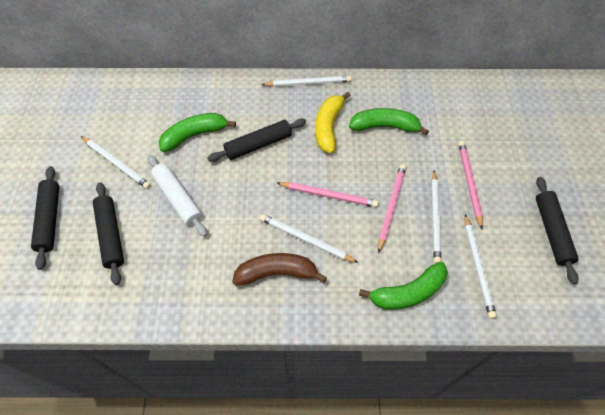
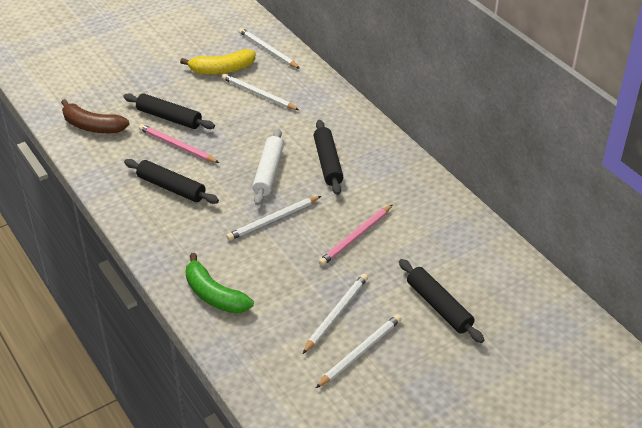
green banana: [159,113,236,152] [349,108,429,135] [359,262,448,310] = 3 -> [185,253,254,314] = 1
pink pencil: [277,182,378,207] [378,164,406,253] [458,141,483,229] = 3 -> [139,124,219,163] [318,204,393,266] = 2

